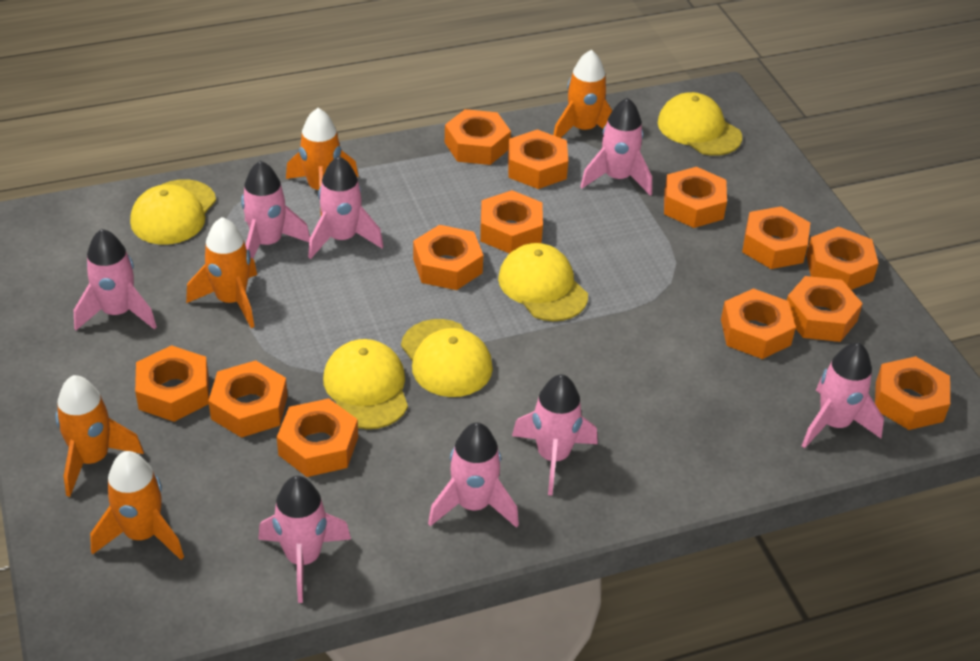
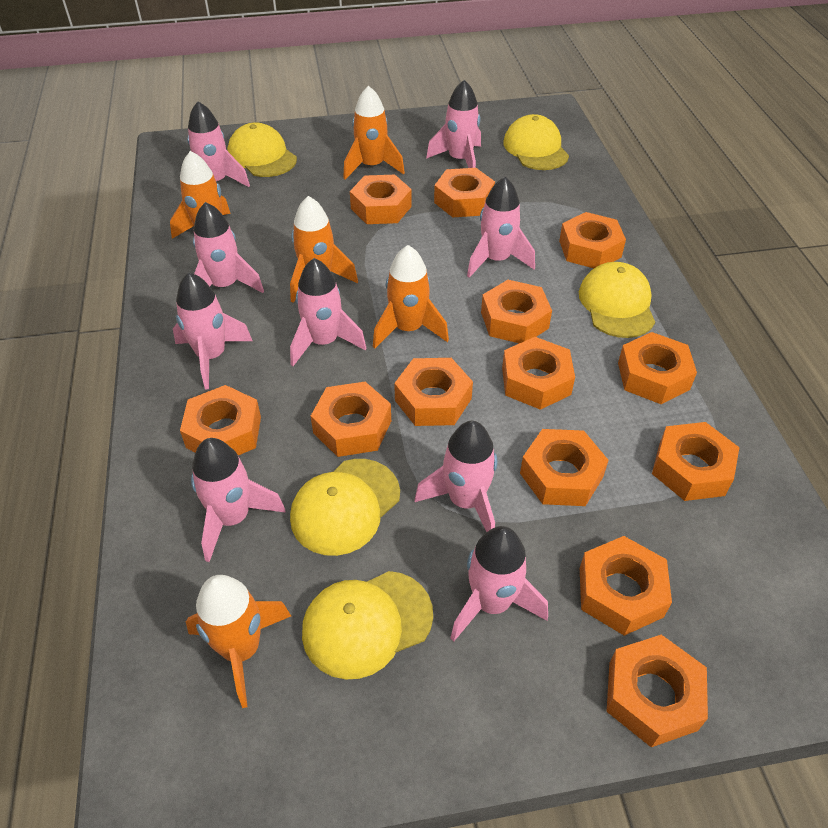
pink rocket: [74,229,157,330] [241,160,310,259] [258,476,351,603] [308,156,384,259] [428,423,519,528] [512,374,598,495] [580,98,652,196] [802,342,884,448] = 8 -> [173,272,252,389] [187,101,250,187] [191,438,286,562] [193,202,264,293] [290,258,366,366] [415,421,497,532] [426,80,481,168] [450,526,548,641] [467,177,535,278] = 9

